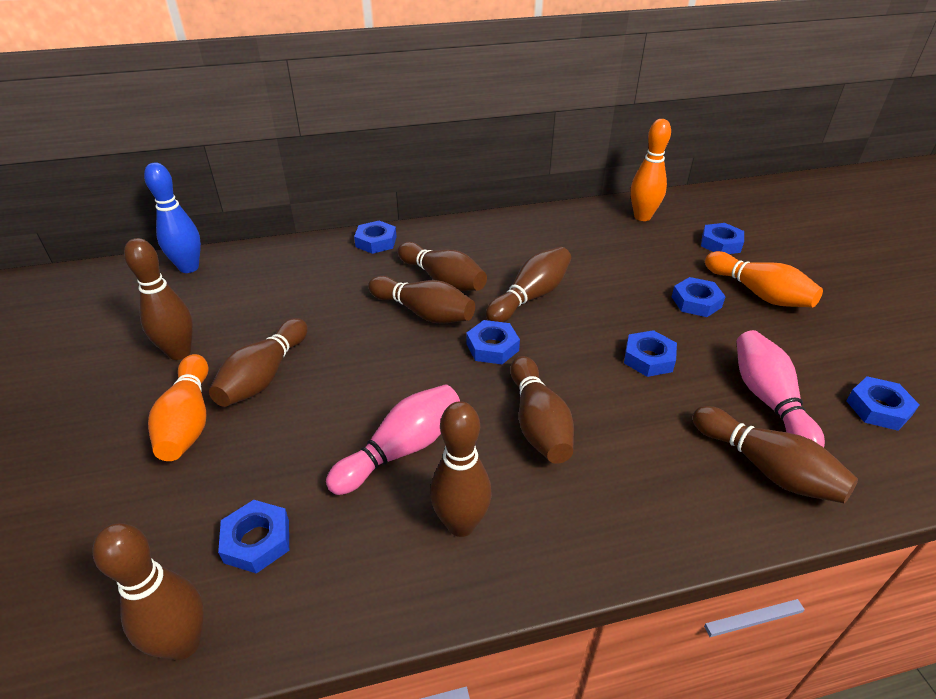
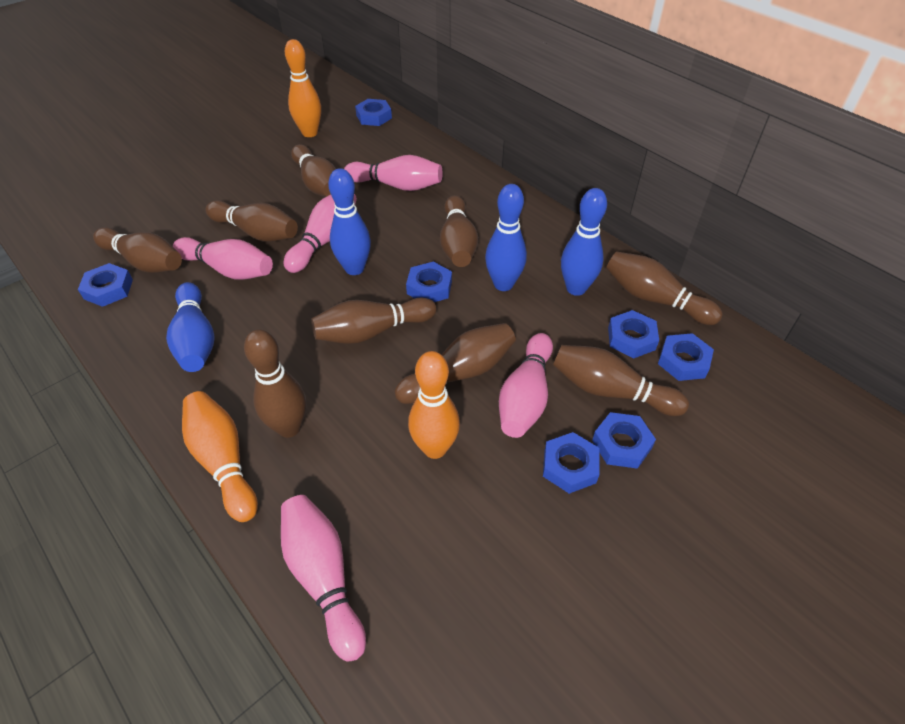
blue bowling pin: [144,163,201,273] = 1 -> [166,282,215,372] [328,168,371,275] [485,184,527,291] [561,188,607,296] = 4
pink bowling pin: [326,384,460,495] [736,330,825,447] = 2 -> [173,237,273,280] [281,495,366,662] [284,194,357,273] [344,155,443,191] [499,333,553,438] = 5

